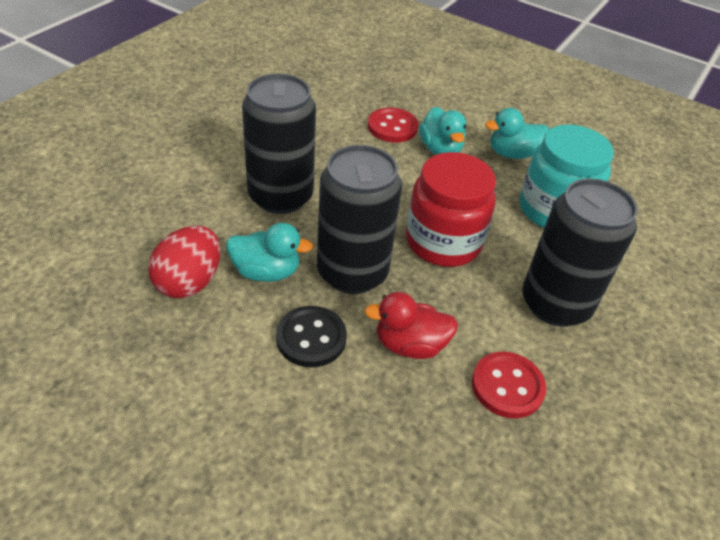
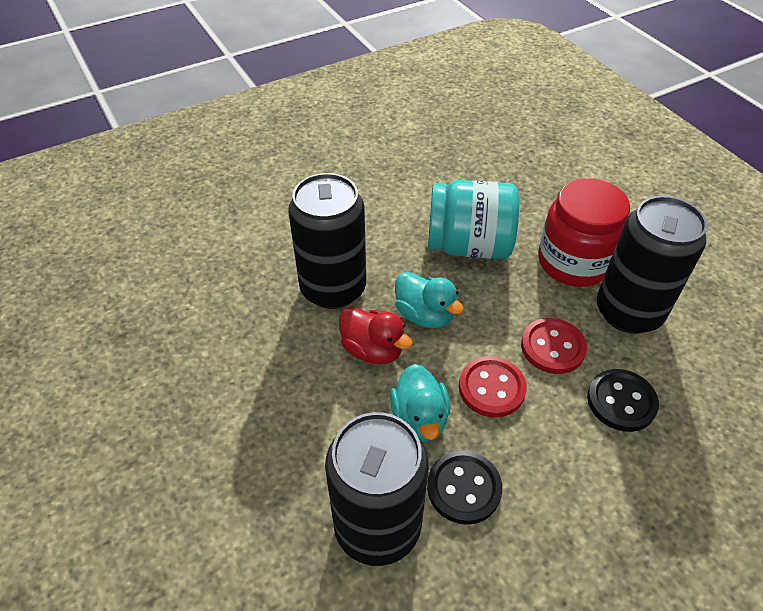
black button: [276,306,347,367] = 1 -> [427,450,502,525] [587,369,659,432] = 2
red egg: [148,226,221,298] = 1 -> none = 0
turquoise duck: [226,223,313,282] [419,107,466,155] [485,108,549,159] = 3 -> [390,364,450,442] [395,272,464,328] = 2

